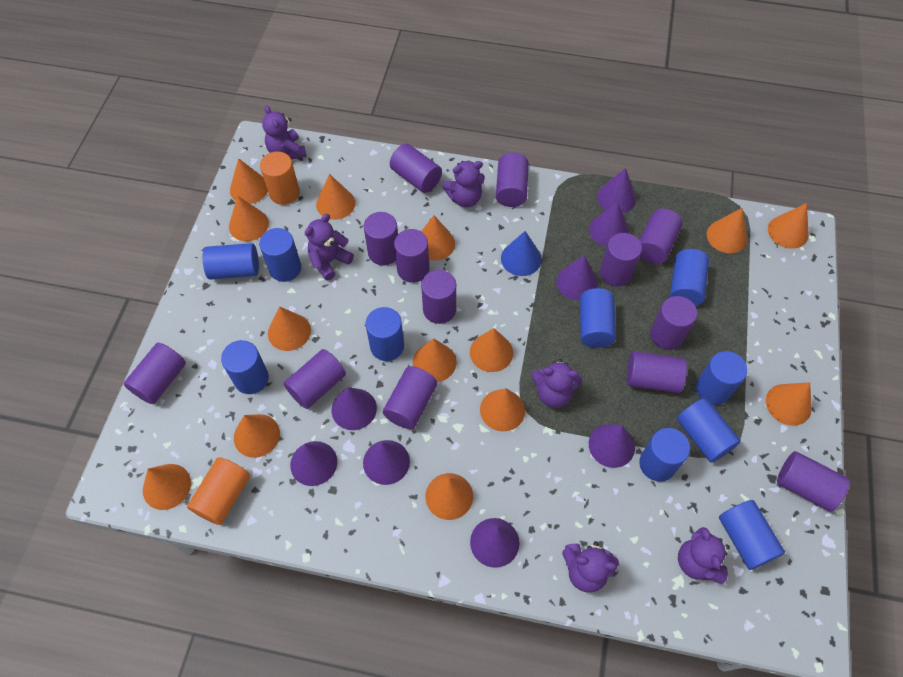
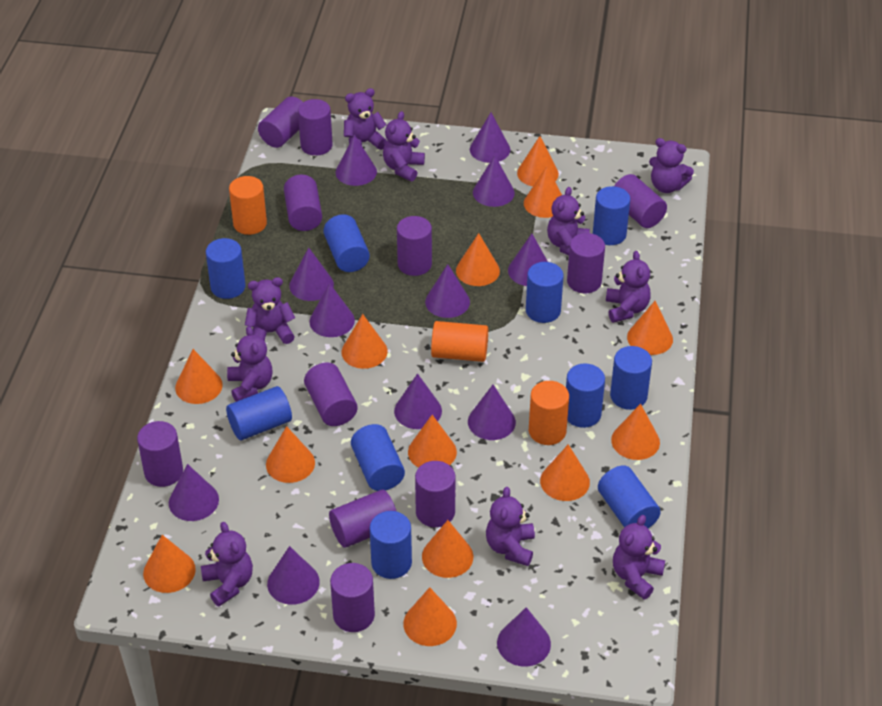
blue cone: [501,231,542,276] = 1 -> none = 0
orange cone: [143,464,191,510] [229,196,269,241] [230,158,268,204] [234,414,280,458] [268,307,311,351] [316,174,355,220] [413,338,457,382] [421,215,455,261] [425,473,473,520] [470,328,513,372] [480,388,525,431] [707,208,747,253] [766,382,812,426] [768,203,809,249] = 14 -> [143,535,196,593] [175,349,223,404] [266,426,315,483] [342,314,388,369] [403,587,457,646] [408,415,457,468] [422,520,473,578] [456,233,500,286] [517,136,559,186] [524,166,562,218] [540,444,590,501] [611,404,660,460] [627,301,673,355] = 13
orange cylinder: [187,457,250,525] [260,152,300,205] = 2 -> [229,176,267,235] [431,321,488,362] [529,381,569,445] = 3
purple cone: [290,441,337,486] [332,387,377,430] [363,440,410,485] [470,518,519,568] [556,255,598,300] [589,202,629,247] [589,424,635,468] [597,168,636,213] = 8 -> [169,464,219,521] [267,546,320,605] [289,247,334,301] [309,283,355,337] [335,134,377,186] [394,373,442,429] [425,264,470,318] [468,385,516,440] [470,113,510,163] [473,155,515,207] [497,607,551,667] [508,234,548,286] = 12
purple cylinder: [124,343,186,404] [284,349,346,409] [364,212,398,266] [383,366,437,429] [390,144,442,193] [394,229,429,283] [421,270,456,324] [496,153,529,207] [600,233,642,287] [627,351,687,393] [639,208,683,264] [650,296,697,350] [777,451,850,512] = 13 -> [137,421,183,487] [258,96,303,148] [284,175,322,231] [298,99,333,156] [304,363,357,426] [329,490,397,548] [330,563,375,632] [397,216,432,276] [415,461,456,527] [567,233,605,293] [614,174,667,228] = 11
purple teddy bear: [262,105,306,160] [305,214,354,280] [442,161,485,208] [531,359,582,408] [562,542,619,593] [678,527,730,584] = 6 -> [201,522,253,606] [227,326,273,402] [245,277,295,344] [344,88,387,150] [383,111,425,181] [486,487,535,566] [547,187,590,256] [606,251,651,323] [613,515,665,600] [649,138,694,193] = 10

